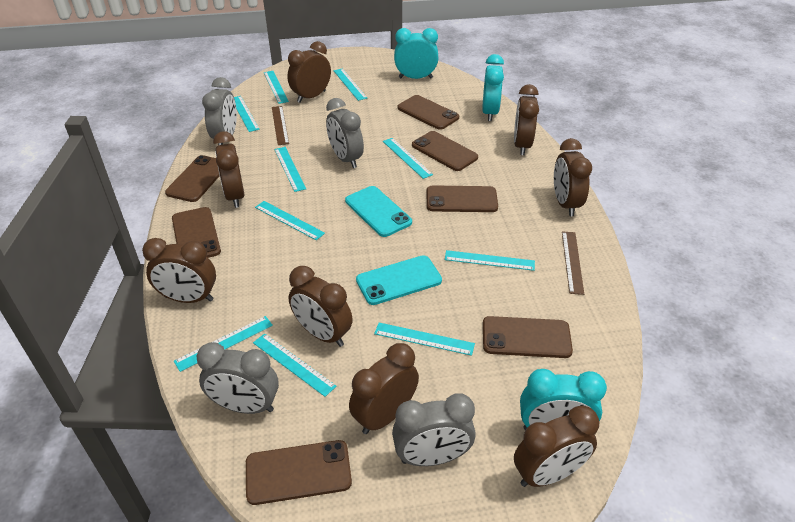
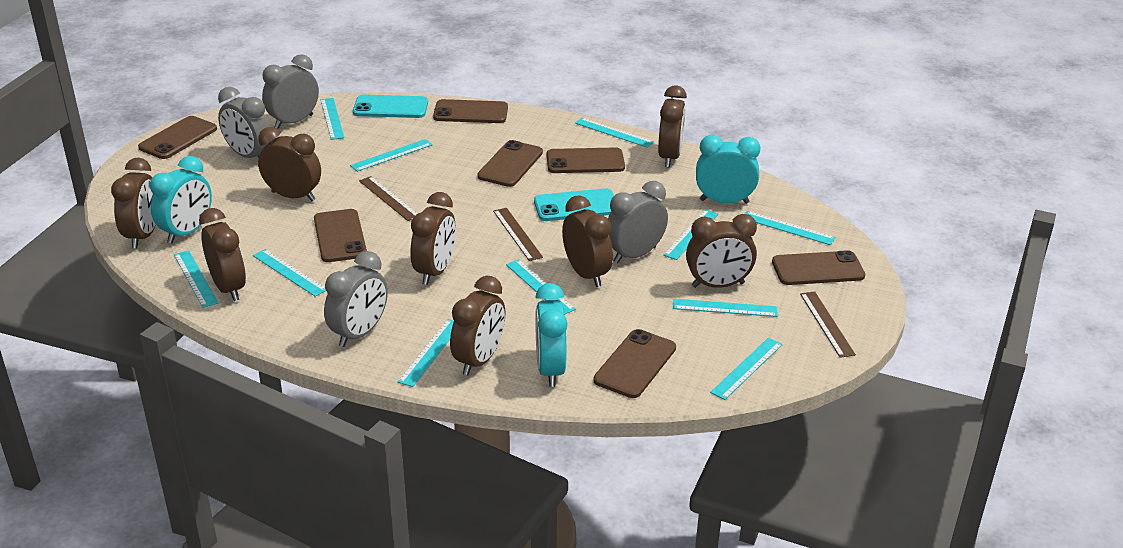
brown ruler: [272,106,289,145] [562,232,584,295] = 2 -> [359,176,418,221] [493,208,543,261] [800,291,856,358] = 3
turquoise ruler: [174,316,273,372] [234,96,260,132] [253,333,337,397] [255,201,325,240] [264,71,289,104] [274,147,306,192] [333,68,367,101] [374,323,475,356] [383,138,433,179] [445,250,535,271] = 10 -> [174,250,218,308] [253,249,326,297] [321,98,344,140] [350,139,433,172] [398,319,454,387] [506,259,576,314] [575,118,654,148] [663,209,718,260] [673,299,778,317] [710,338,783,400] [745,211,836,245] = 11

